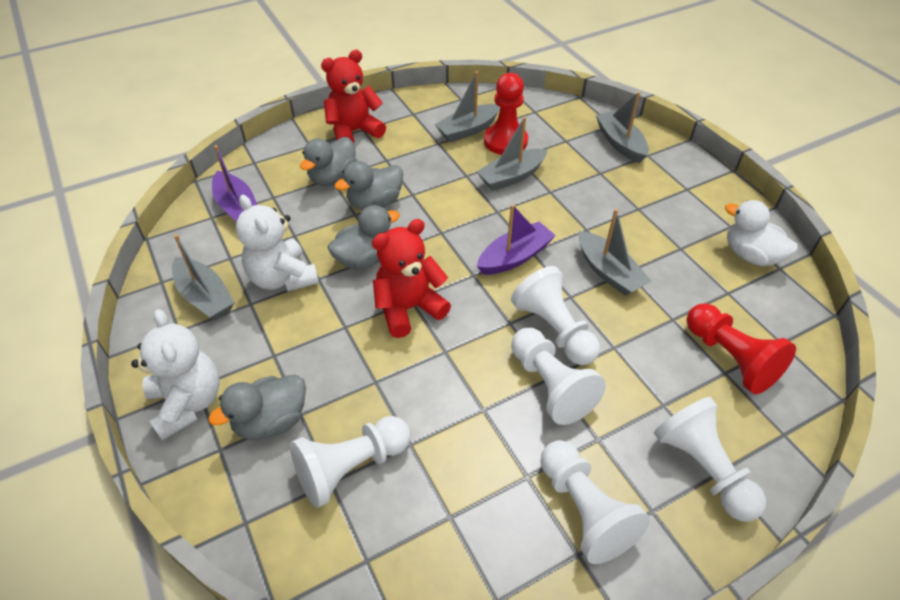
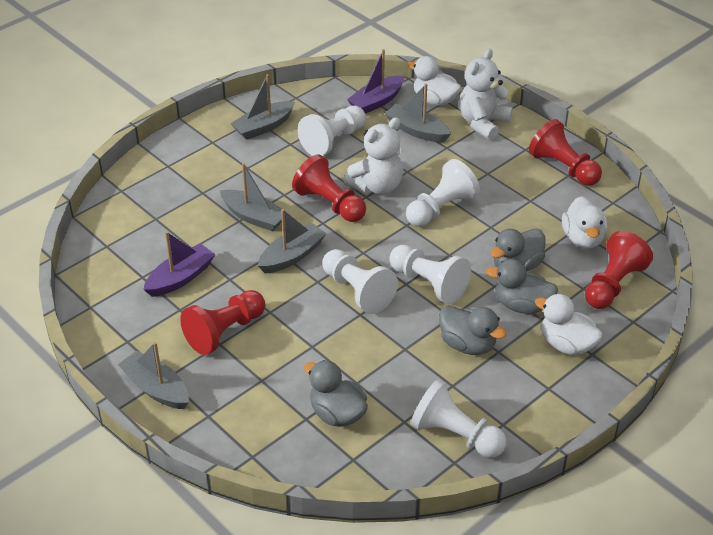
red pawn: [484,73,528,155] [687,303,796,394] = 2 -> [180,290,265,355] [292,154,366,222] [529,119,602,186] [585,231,653,309] = 4
red teddy bear: [321,50,386,143] [372,219,451,338] = 2 -> none = 0
white duck: [725,200,798,266] = 1 -> [408,56,461,106] [535,294,603,355] [562,196,607,249] = 3

